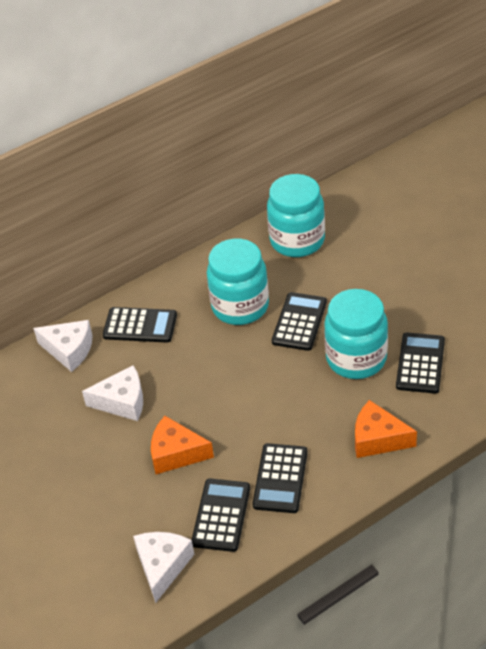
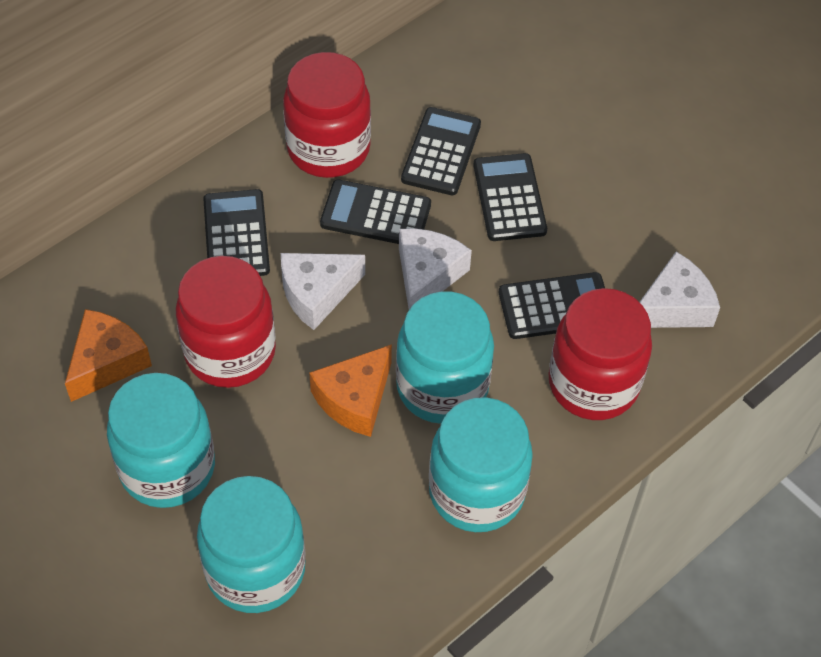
red jar: none = 0 -> [176,256,276,388] [283,52,371,178] [548,288,652,420] = 3
turquoise jar: [207,239,269,325] [267,174,325,257] [324,289,388,379] = 3 -> [107,373,215,508] [197,476,305,613] [396,291,494,424] [429,397,533,532] = 4

